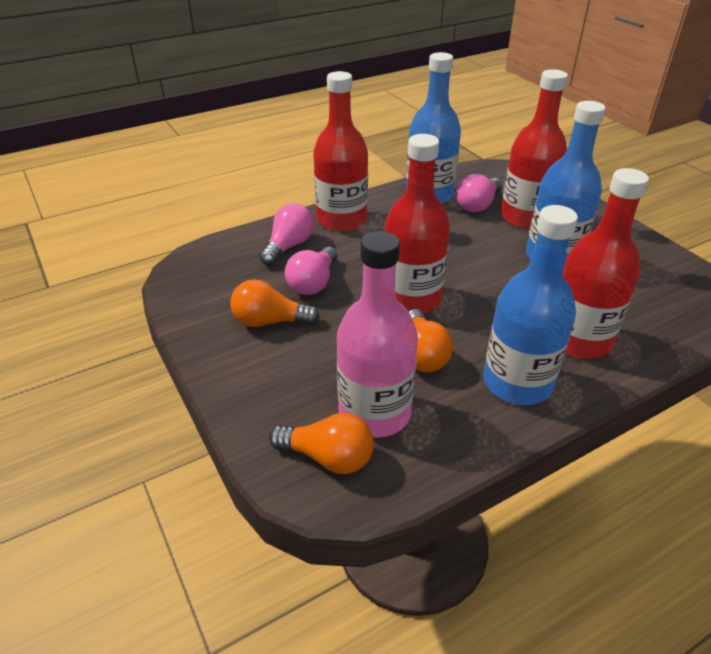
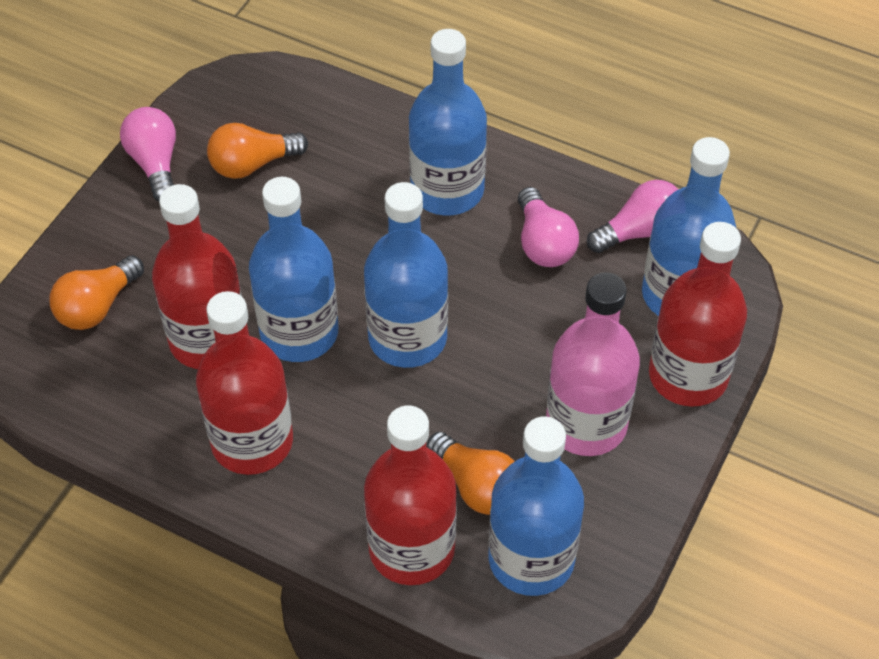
blue bottle: [406,52,461,204] [483,205,578,405] [526,101,606,269] = 3 -> [249,177,338,362] [364,182,448,368] [409,29,487,216] [488,416,584,596] [642,137,736,316] = 5

